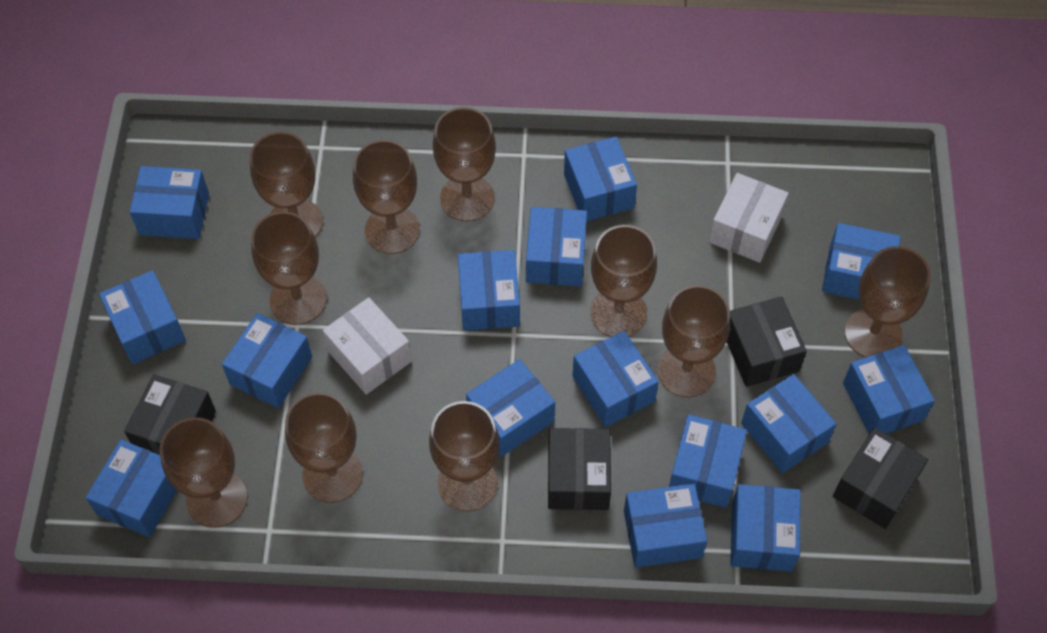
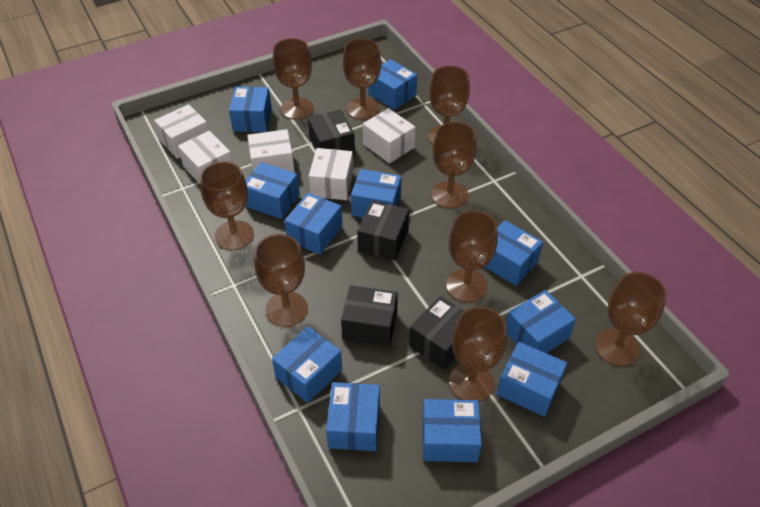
blue box: [85,440,177,538] [99,270,186,364] [130,166,209,239] [222,313,312,408] [458,250,520,331] [466,359,555,457] [526,207,587,286] [564,137,637,221] [572,331,659,427] [624,483,707,568] [669,414,747,508] [730,484,801,572] [741,374,836,473] [822,223,901,300] [843,345,935,434] = 15 -> [229,86,272,132] [246,162,300,219] [272,326,342,403] [284,193,343,255] [326,382,380,451] [351,169,402,218] [368,59,417,110] [422,399,482,462] [485,220,543,286] [497,342,567,417] [506,290,576,353] = 11
brown goblet: [160,417,247,528] [250,132,323,238] [251,211,327,325] [285,392,363,503] [353,140,420,254] [429,401,500,512] [433,107,496,222] [590,225,657,337] [658,285,730,398] [844,246,931,358] = 10 -> [200,161,254,251] [254,234,308,327] [273,38,314,120] [343,38,381,120] [428,66,470,145] [431,122,476,209] [446,211,498,302] [449,307,507,402] [595,272,667,366] = 9
white box: [323,297,412,395] [709,173,789,263] = 2 -> [154,104,209,159] [178,131,233,184] [247,129,295,173] [309,148,354,200] [363,108,416,164] = 5

